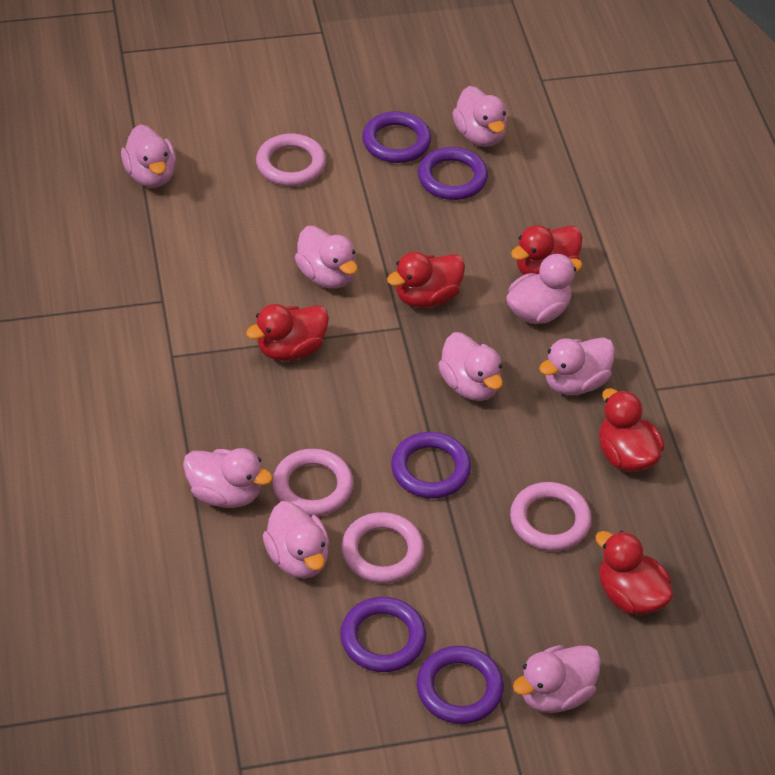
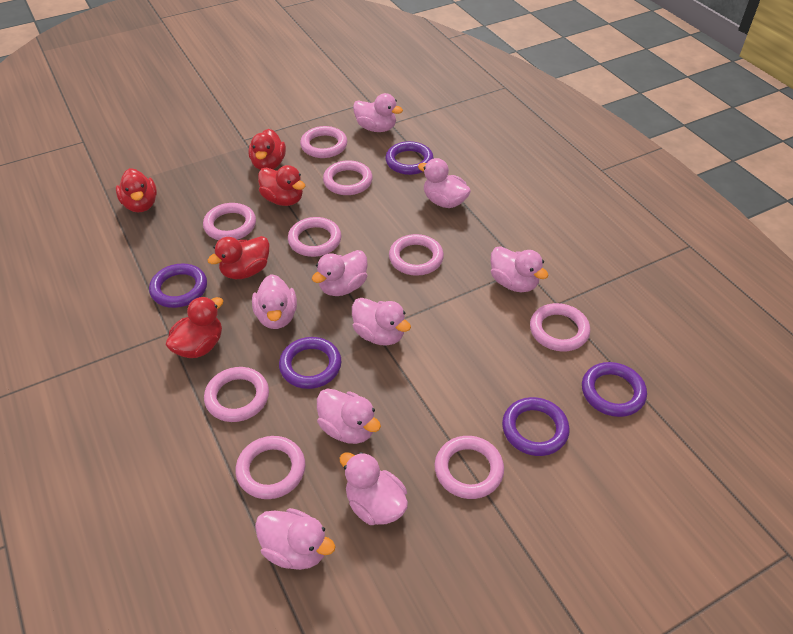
pink ring: [256,134,326,186] [272,449,353,516] [341,512,424,583] [510,482,592,551] = 4 -> [203,203,256,240] [204,367,269,422] [235,436,305,499] [288,217,341,257] [300,126,347,158] [323,160,373,195] [389,234,444,276] [435,436,504,499] [530,303,590,352] = 9

